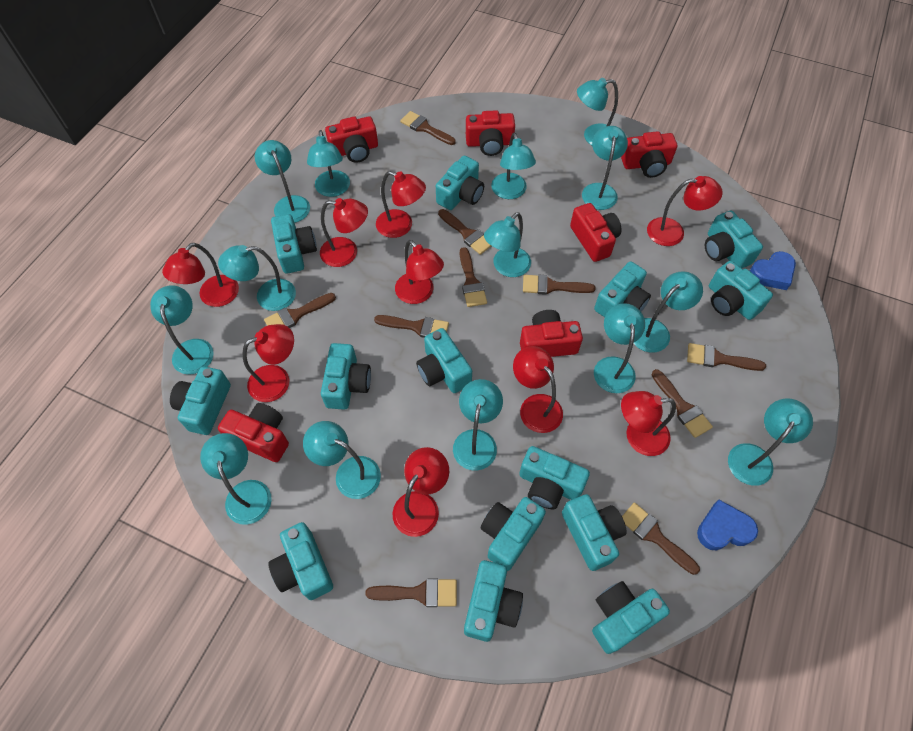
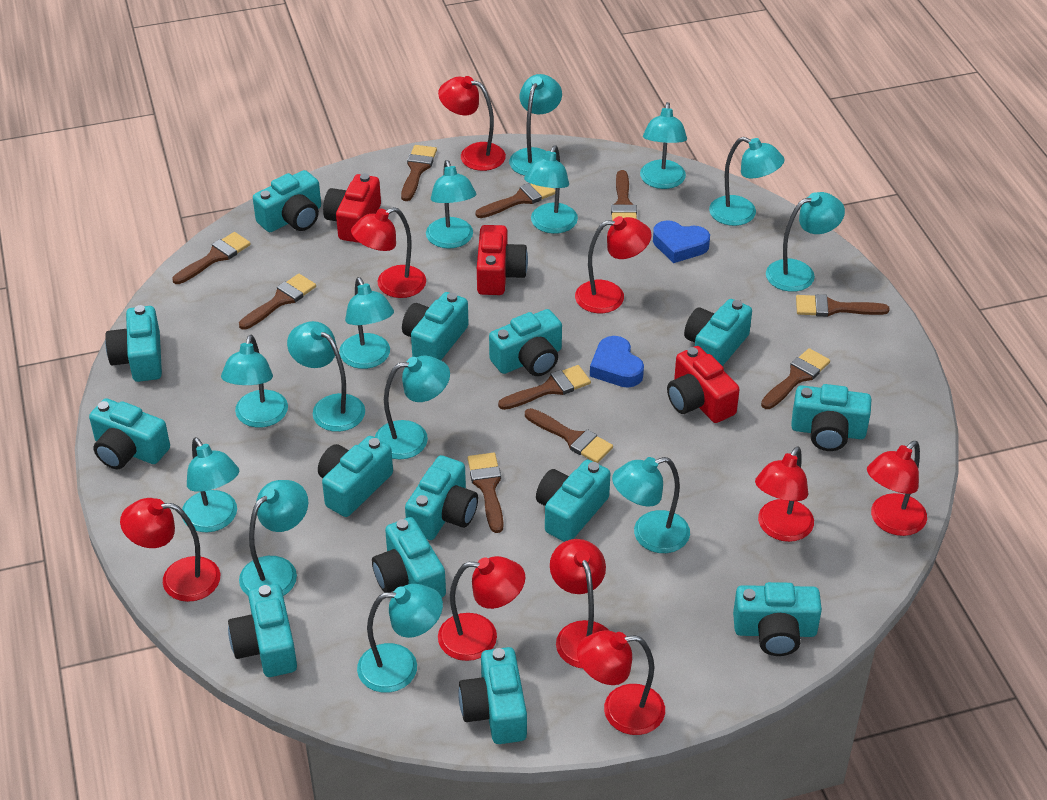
red camera: [218,403,289,462] [325,116,378,163] [466,110,515,156] [520,310,583,357] [570,203,621,262] [621,131,677,178] = 6 -> [323,173,381,243] [477,225,528,295] [667,346,740,423] = 3

